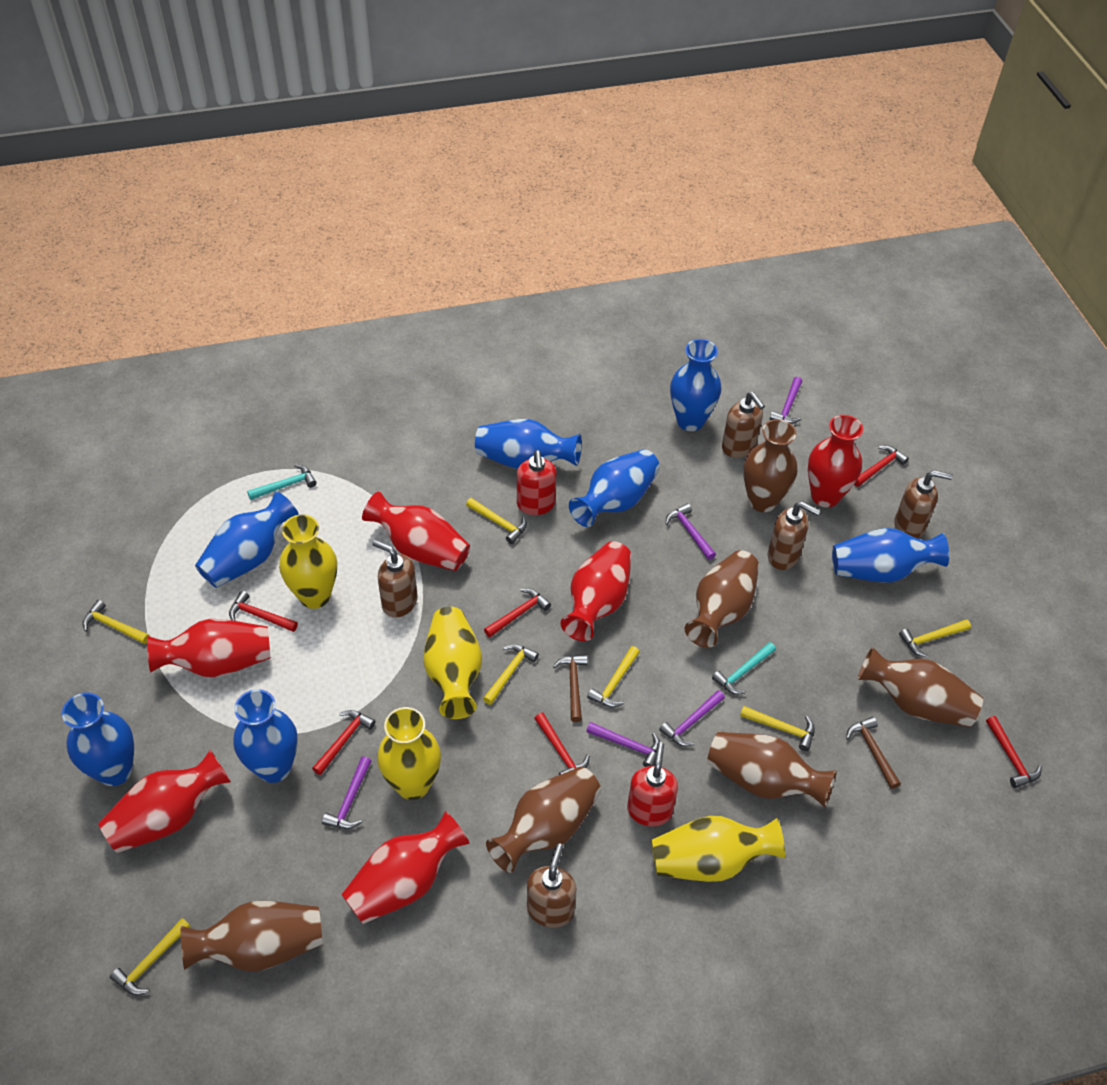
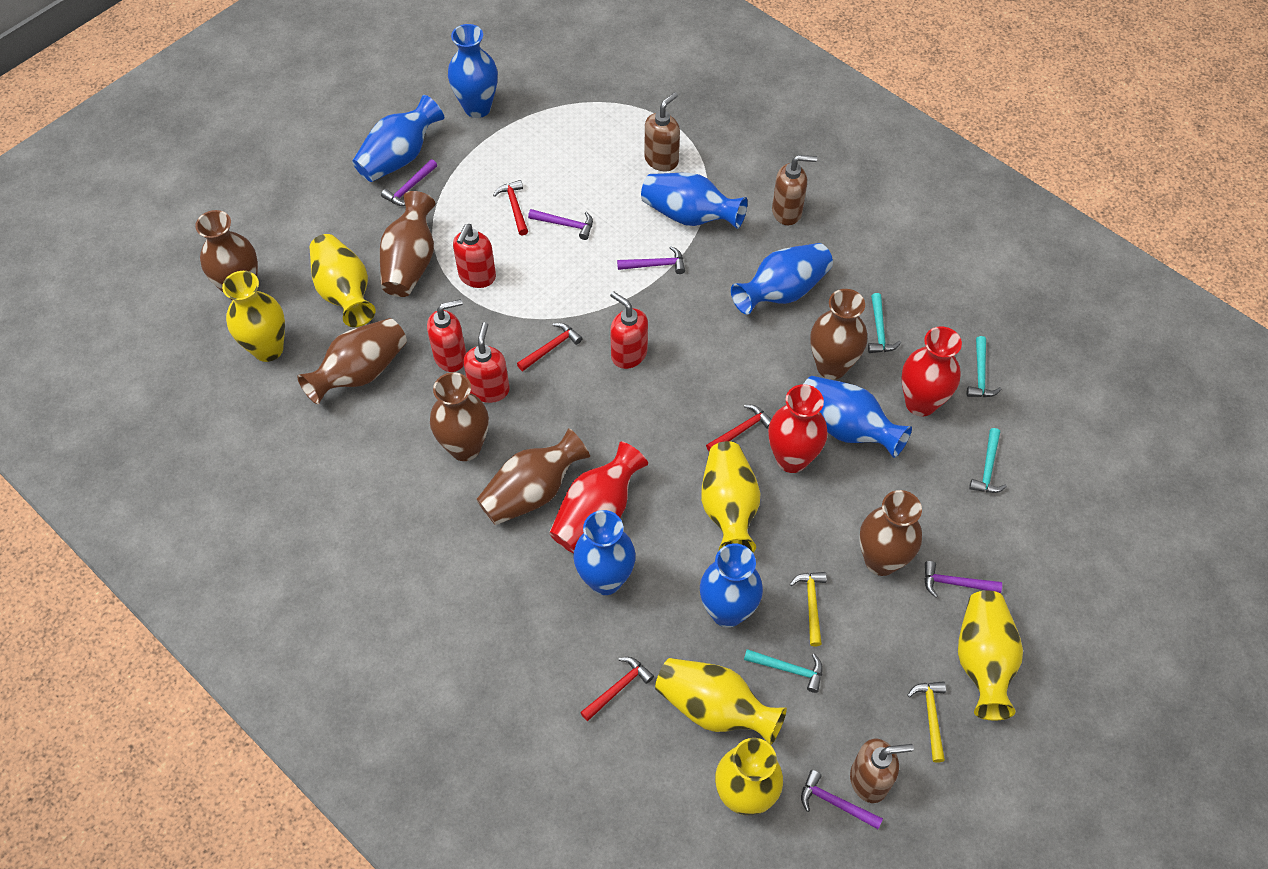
brown hammer: [553,655,588,722] [846,717,901,789] = 2 -> none = 0
brown soap dispenser: [372,540,418,618] [527,843,577,928] [722,392,765,458] [768,502,820,570] [895,470,953,539] = 5 -> [644,92,680,171] [772,155,817,225] [850,739,914,803] = 3
brown vase: [181,901,322,971] [486,767,601,873] [685,550,759,648] [707,732,837,808] [743,419,797,512] [858,647,983,727] = 6 -> [195,210,258,300] [297,318,407,404] [380,191,435,297] [430,372,489,461] [476,428,590,525] [810,289,867,380] [859,490,922,576] = 7
red hammer: [229,591,298,632] [312,710,376,775] [484,588,551,637] [534,713,589,775] [854,445,909,487] [986,716,1042,788] = 6 -> [493,180,528,236] [517,323,582,371] [580,657,654,721] [706,405,771,451] = 4
red soap dispenser: [517,450,556,515] [627,742,678,827] = 2 -> [427,299,466,372] [453,224,496,288] [463,322,509,403] [610,291,648,369] = 4
red vase: [98,750,231,853] [147,619,270,677] [341,811,469,924] [362,491,470,571] [561,541,632,641] [808,415,863,507] = 6 -> [549,442,648,553] [768,384,828,473] [901,326,962,417] = 3
turquoise hammer: [247,464,317,500] [712,642,776,694] = 2 -> [744,649,823,693] [868,293,901,353] [966,336,1002,397] [969,428,1007,493] = 4
yellow hammer: [82,600,150,644] [110,918,191,995] [466,498,527,544] [483,644,539,705] [587,646,640,707] [740,706,815,751] [899,619,971,657] = 7 -> [790,572,827,646] [907,681,946,763] = 2
yellow vase: [279,514,337,609] [377,707,441,800] [423,607,482,719] [651,816,785,882] = 4 -> [222,271,285,362] [310,234,376,327] [655,658,787,745] [701,441,761,552] [715,738,783,816] [958,590,1023,721] = 6

